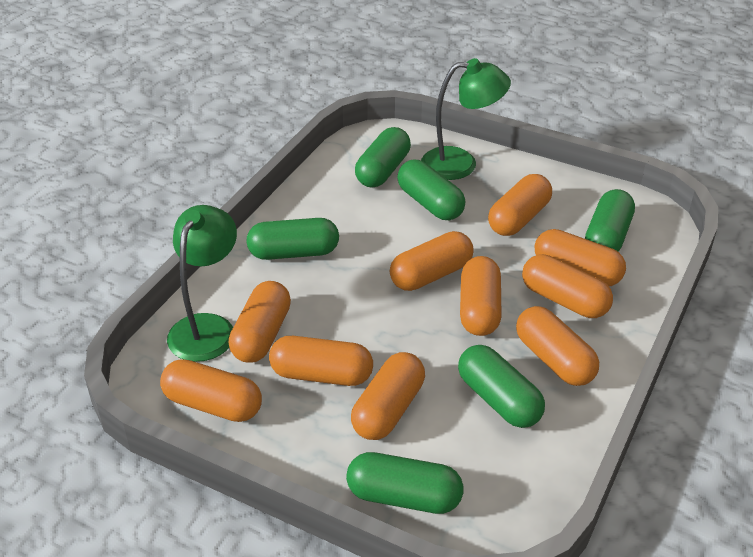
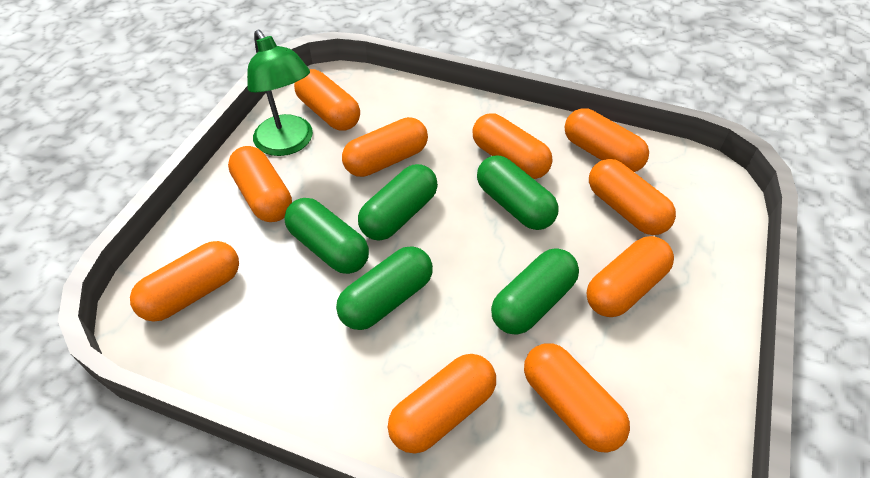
green capsule: [246,218,339,260] [346,452,463,514] [355,127,411,188] [397,160,465,220] [458,345,545,428] [585,189,635,252] = 6 -> [284,198,369,274] [336,246,433,330] [358,164,438,241] [477,155,558,230] [491,248,579,335] = 5
green lamp: [167,205,237,362] [421,58,511,180] = 2 -> [247,30,313,156] = 1

